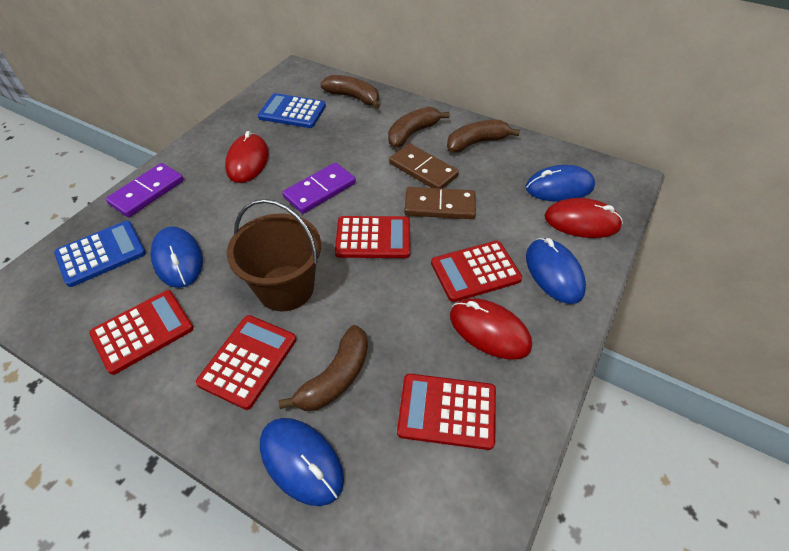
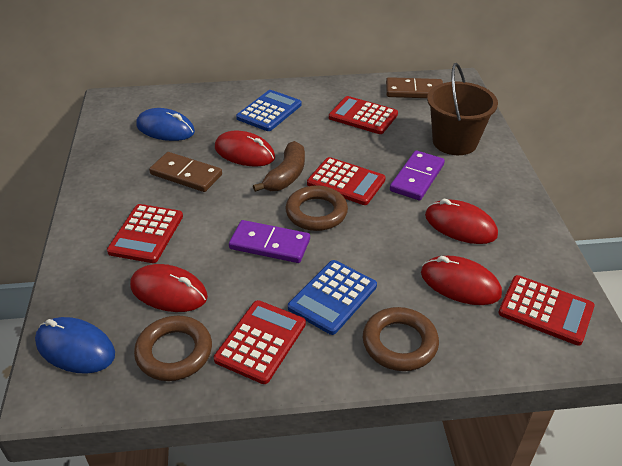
blue mouse: [150,227,203,288] [260,418,344,506] [526,165,595,202] [526,238,586,304] = 4 -> [35,317,115,374] [136,108,195,141] = 2
brown banana: [278,325,368,411] [320,75,380,109] [388,107,450,148] [447,120,520,153] = 4 -> [253,141,305,192] = 1
brown ring: none = 0 -> [134,316,212,381] [285,185,348,231] [363,307,439,371] = 3
red mouse: [225,131,269,183] [450,298,532,360] [544,198,623,238] = 3 -> [130,264,208,312] [215,131,275,166] [421,256,502,305] [425,199,498,244] = 4

